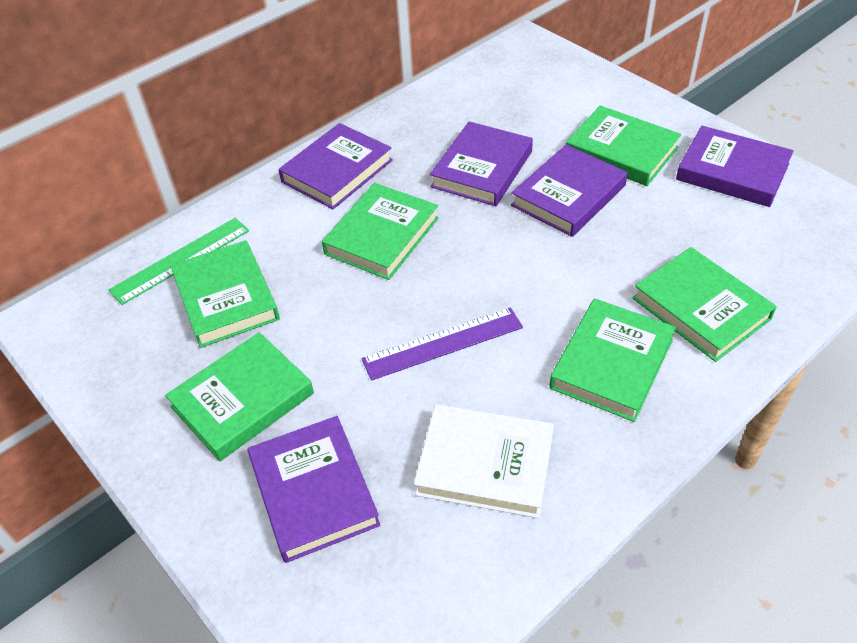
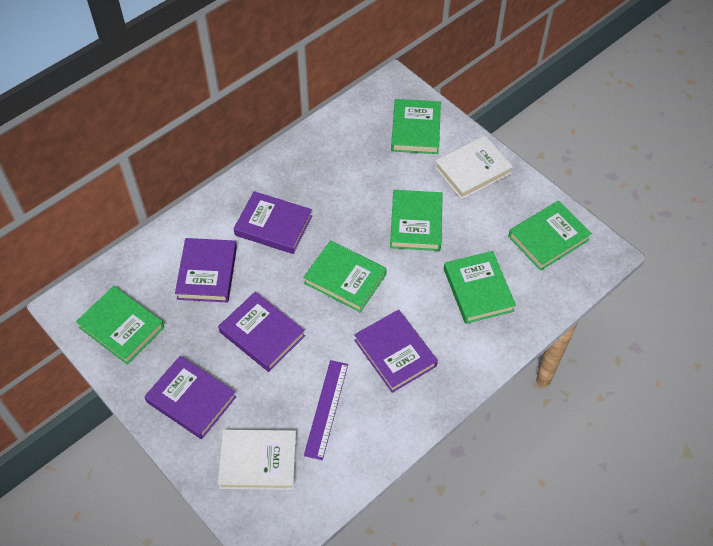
green ruler: [109,218,249,305] = 1 -> none = 0
white book: [414,404,554,518] = 1 -> [218,429,297,490] [435,136,513,199] = 2

